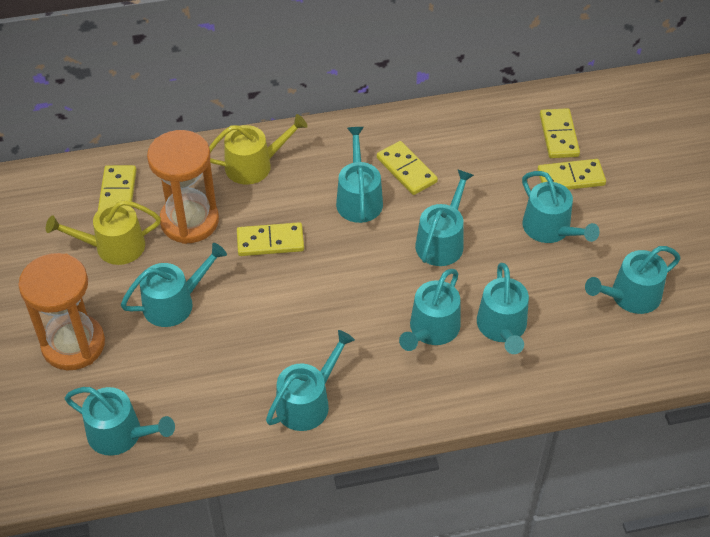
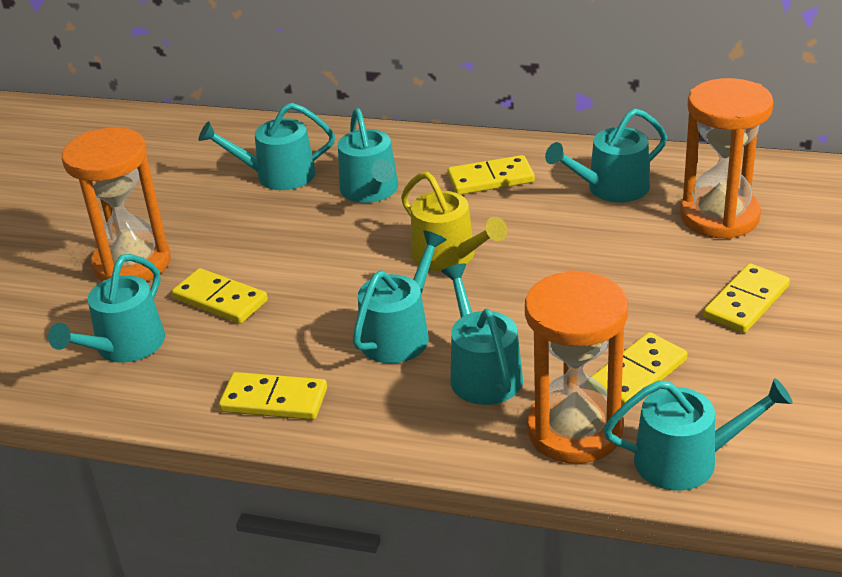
orange hourglass: [19,253,105,370] [147,130,219,244] = 2 -> [62,127,171,282] [525,270,628,464] [680,78,774,239] = 3
turquoise watering can: [65,387,175,456] [121,243,227,327] [266,330,355,431] [336,127,383,223] [399,269,461,351] [415,170,474,266] [477,263,529,354] [522,171,600,243] [585,246,681,314] = 9 -> [48,254,165,363] [199,103,335,190] [338,108,398,203] [353,231,447,363] [441,263,523,405] [545,108,667,202] [603,378,793,491] = 7
yellow watering can: [46,200,161,265] [209,114,308,185] = 2 -> [401,172,507,271] = 1

